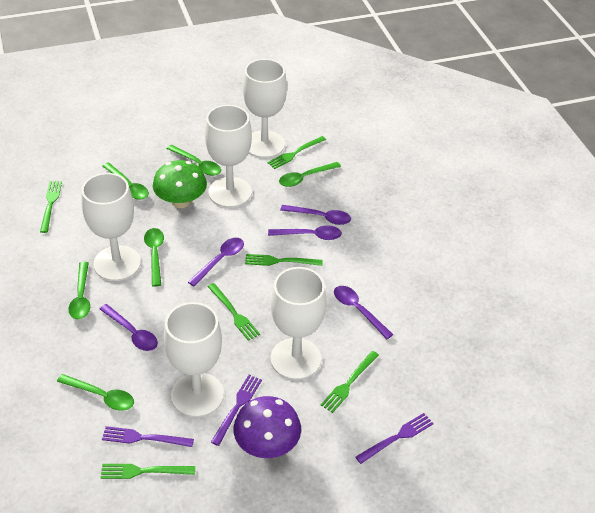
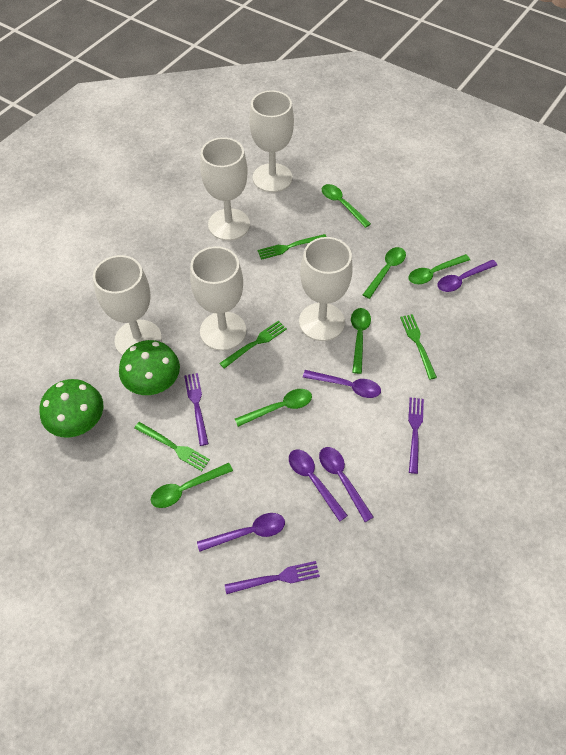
green fork: [40,181,62,233] [100,464,195,479] [208,283,260,341] [245,254,323,266] [267,136,326,169] [321,351,379,413] = 6 -> [134,422,210,471] [219,320,287,369] [257,234,327,260] [400,314,437,380] = 4
green mushroom: [153,160,207,208] = 1 -> [39,379,104,438] [119,340,180,395] = 2
purple mushroom: [234,396,301,458] = 1 -> none = 0

